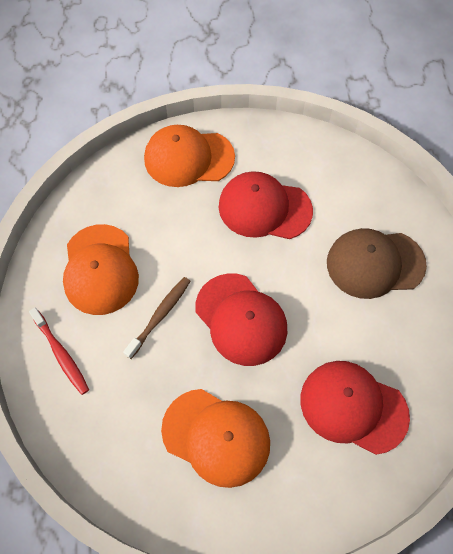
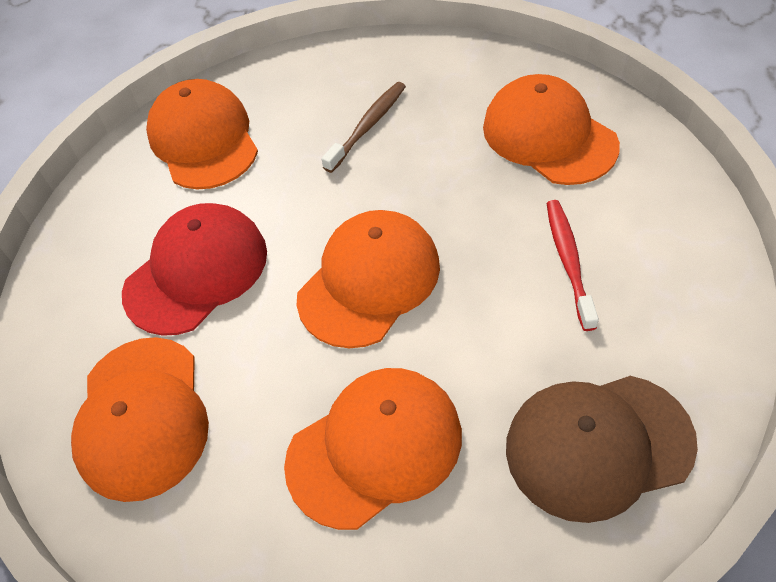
orange cap: [63,224,139,315] [144,125,235,187] [161,389,270,488] = 3 -> [71,337,209,502] [146,79,258,190] [284,368,462,530] [296,210,440,348] [483,74,620,185] = 5
red cap: [195,273,287,366] [219,171,313,239] [301,361,410,455] = 3 -> [122,203,267,336] = 1

